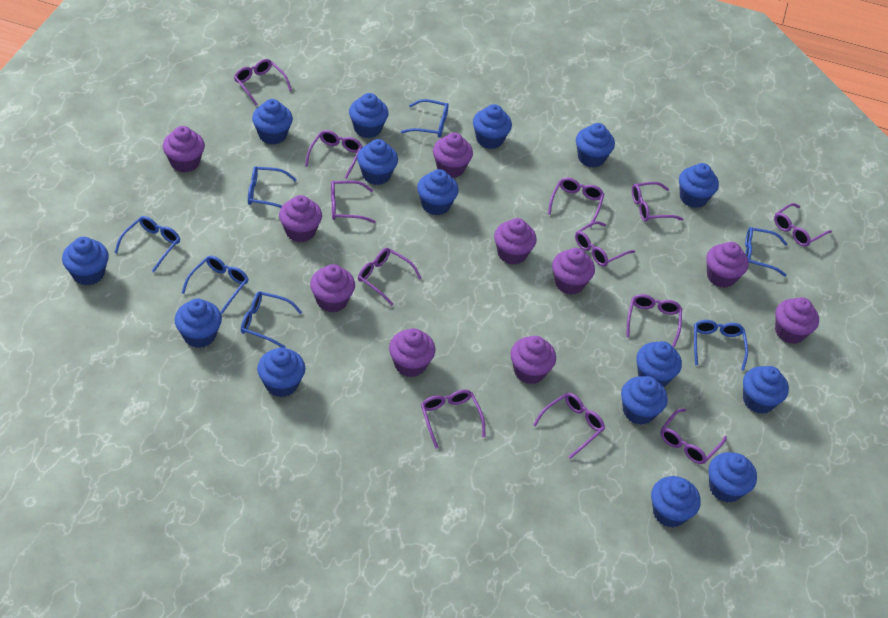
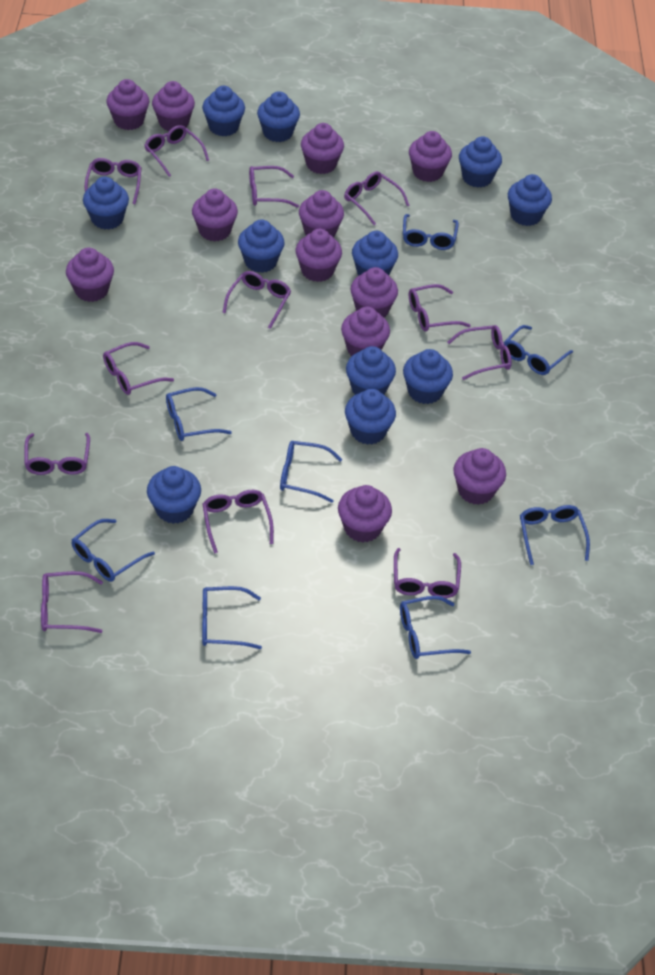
blue cupcake: [62,237,109,286] [174,298,222,348] [252,99,293,145] [257,348,305,397] [349,93,389,138] [357,139,398,185] [417,169,459,215] [473,104,512,149] [576,123,615,168] [621,376,668,425] [636,341,682,387] [651,476,701,527] [679,163,719,208] [709,452,757,503] [743,366,789,414] = 15 -> [83,177,129,229] [147,466,201,524] [202,86,245,136] [238,219,285,273] [257,91,300,142] [345,389,396,445] [346,346,396,395] [352,231,398,276] [403,349,453,404] [459,136,502,188] [508,174,552,226] = 11
blue glasses: [114,216,180,272] [182,256,248,314] [241,291,302,348] [248,166,297,208] [401,99,449,137] [694,320,748,371] [745,227,787,277] = 7 -> [72,519,155,582] [166,387,232,441] [202,586,262,649] [280,441,342,503] [400,596,471,659] [403,214,459,250] [504,325,573,375] [520,505,590,565] = 8
purple cupcake: [163,126,205,172] [279,195,322,242] [310,264,355,312] [389,328,436,377] [433,133,473,178] [494,218,537,265] [510,336,556,384] [552,248,595,295] [706,242,749,288] [775,297,819,344] = 10 -> [66,248,114,302] [106,79,149,130] [152,81,195,131] [192,188,238,241] [296,229,342,282] [299,190,344,238] [301,123,344,174] [338,485,392,543] [341,307,390,356] [351,267,398,317] [409,131,452,182] [454,448,506,505] = 12

